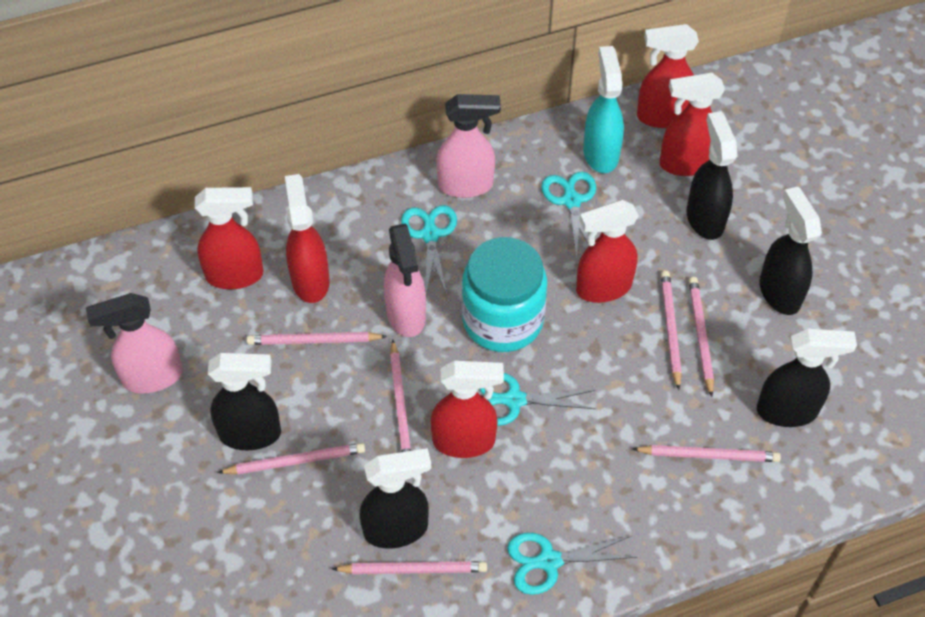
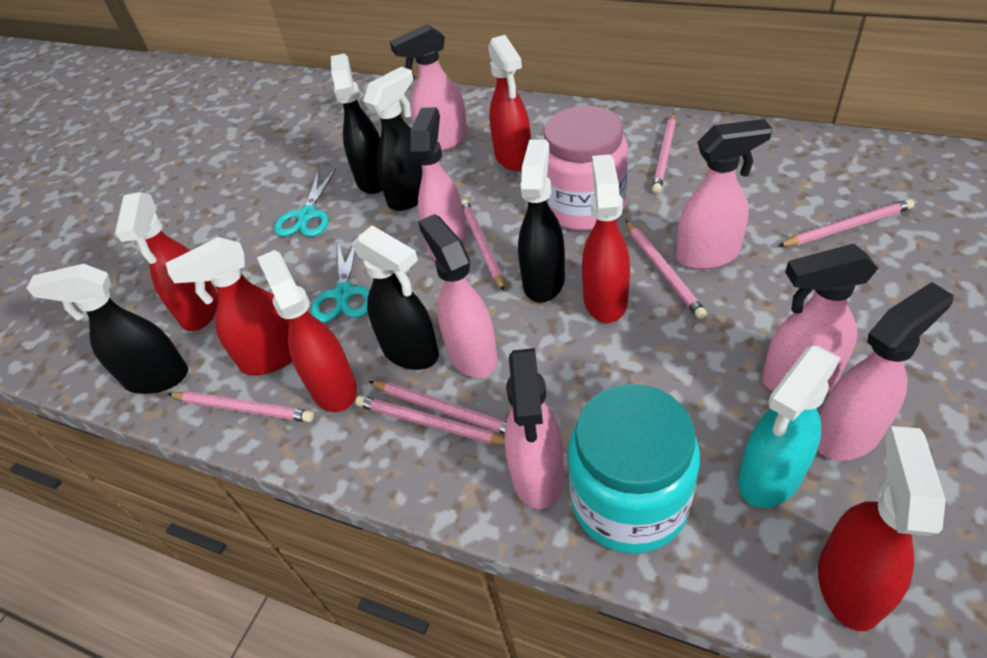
pink jar: none = 0 -> [543,106,628,231] = 1
pink spray bottle: [86,293,183,394] [384,224,426,337] [436,94,501,198] = 3 -> [390,24,468,151] [410,107,467,260] [418,214,498,378] [505,348,564,509] [676,119,773,270] [762,244,878,391] [817,282,953,461] = 7
turquoise scissors: [401,205,457,294] [480,373,596,426] [507,533,637,595] [541,172,596,260] = 4 -> [274,168,336,237] [311,235,369,323] = 2

